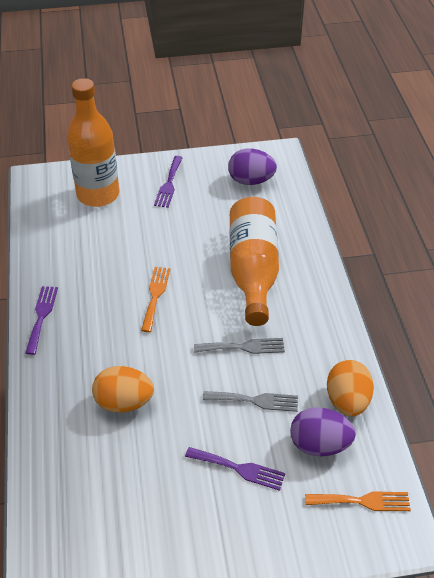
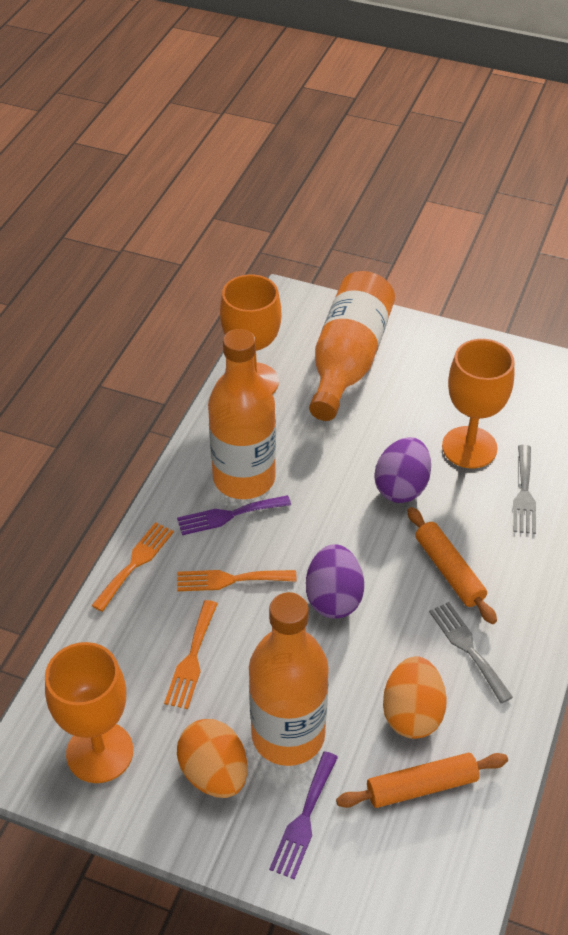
orange bottle: [67,78,119,207] [230,197,279,326] = 2 -> [208,329,276,499] [249,592,329,766] [309,271,395,421] = 3
orange fork: [141,267,170,332] [305,492,411,511] = 2 -> [91,522,174,612] [164,600,218,709] [177,570,296,591] = 3
orange goblet: none = 0 -> [45,642,133,783] [220,274,281,394] [442,339,514,468] = 3
orange rolling pin: none = 0 -> [336,753,508,808] [407,507,497,624] = 2
purple fork: [25,286,58,355] [154,156,183,208] [185,447,285,491] = 3 -> [177,495,291,535] [269,751,338,879] = 2

